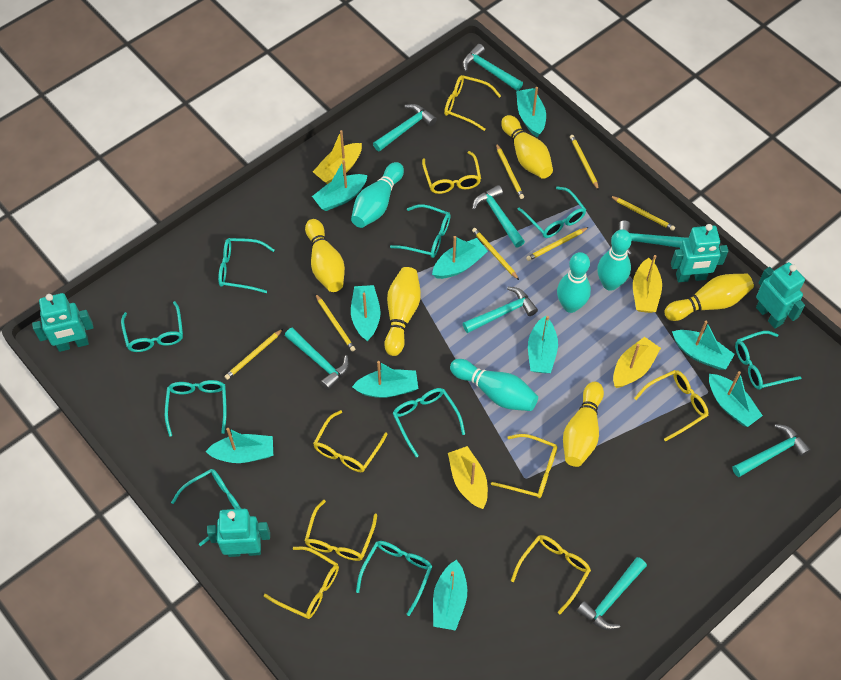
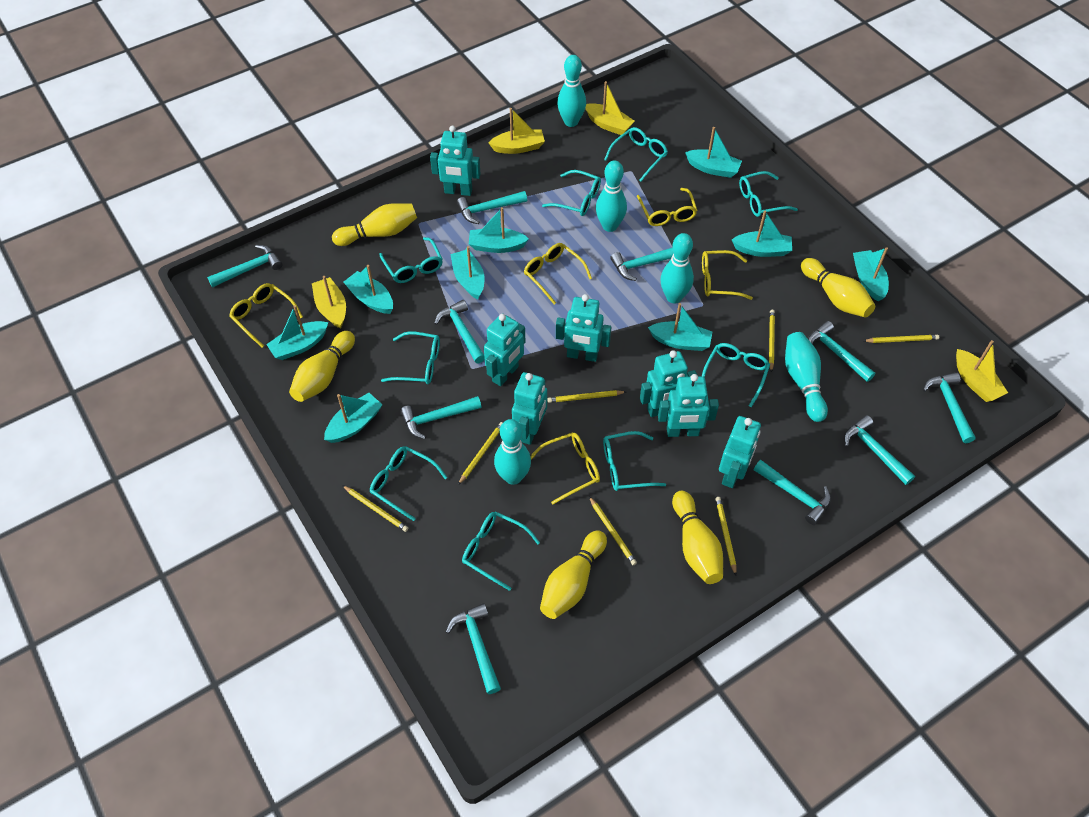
turquoise boat: [205,428,273,463] [312,160,368,211] [351,285,381,342] [352,361,418,398] [432,236,488,279] [433,560,467,631] [516,87,546,137] [528,316,558,373] [672,321,735,370] [709,371,763,427] = 10 -> [266,305,329,360] [324,393,383,443] [344,265,393,314] [450,246,485,299] [469,207,529,253] [648,303,712,351] [685,127,742,178] [732,211,792,257] [853,247,889,301] = 9
turquoise bowling pin: [351,162,404,228] [450,359,538,411] [557,252,591,313] [597,229,632,291] = 4 -> [494,419,531,485] [557,55,586,127] [596,160,627,232] [660,233,694,303] [785,332,828,422] = 5
turquoise hammer: [285,328,349,390] [373,104,437,152] [463,44,523,91] [463,287,538,333] [472,185,525,248] [577,557,647,630] [619,220,689,255] [732,424,811,477] = 8 -> [207,245,282,288] [400,396,481,439] [434,300,485,363] [446,603,501,694] [457,191,527,224] [610,247,674,281] [754,460,831,525] [808,321,875,382] [844,415,915,485] [923,372,976,443] = 10
turquoise robot: [32,293,94,352] [207,509,270,557] [671,224,728,282] [756,262,805,329] = 4 -> [430,125,481,196] [484,314,525,386] [512,372,547,445] [556,294,611,362] [640,350,698,417] [658,374,719,437] [719,416,761,488] = 7
yellow glasses: [264,547,339,619] [304,500,377,561] [313,410,388,472] [422,151,481,194] [444,75,501,131] [491,434,557,498] [511,535,591,614] [634,370,708,442] = 8 -> [229,283,303,348] [524,243,592,304] [530,432,600,504] [637,188,697,226] [702,250,753,300] = 5

